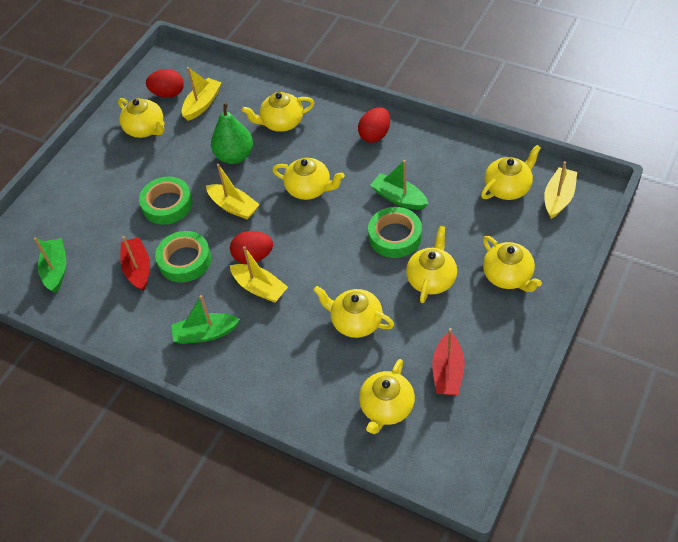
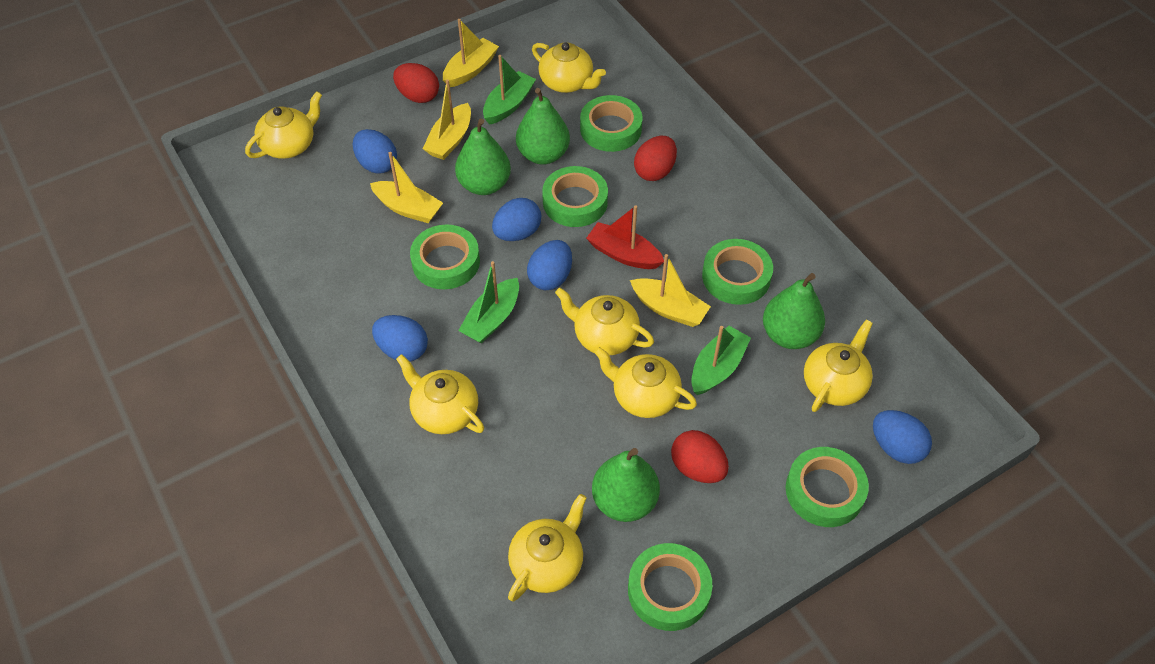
blue egg: none = 0 -> [353,129,397,174] [372,315,428,362] [492,198,541,241] [527,240,572,290] [873,410,932,464] = 5
green pear: [211,102,253,164] = 1 -> [455,119,511,195] [516,88,570,165] [592,448,660,522] [763,273,825,349] = 4
green tape: [139,177,193,225] [155,231,211,282] [368,207,422,258] = 3 -> [410,225,480,289] [542,166,608,227] [580,95,642,152] [628,543,712,631] [702,239,773,305] [786,447,869,527] = 6
red boat: [120,236,150,291] [432,328,465,395] = 2 -> [586,205,664,269] = 1
yellow teapot: [118,98,165,138] [241,92,314,132] [272,158,345,200] [313,286,394,338] [359,359,415,434] [406,226,457,303] [481,145,541,200] [483,236,542,292] = 8 -> [245,92,322,159] [396,354,484,434] [508,494,587,601] [532,42,606,93] [555,288,654,355] [594,347,697,418] [804,320,873,412] = 7

